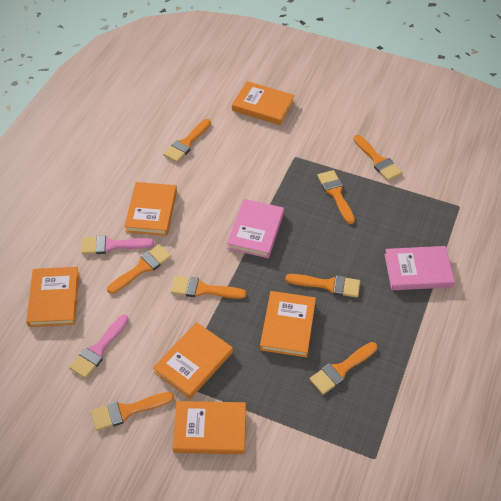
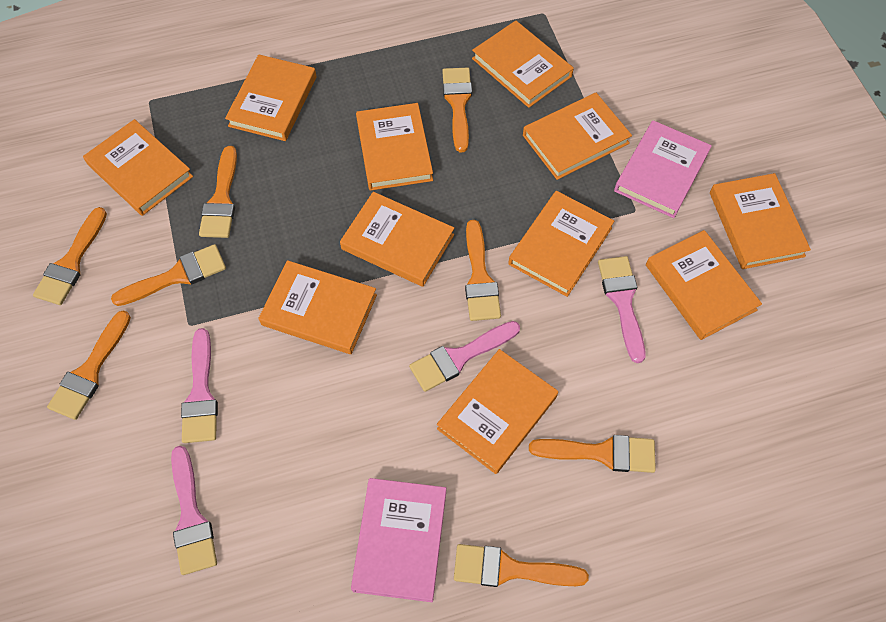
orange book: [26,267,79,327] [124,182,177,236] [153,322,233,399] [173,401,246,454] [232,81,295,125] [260,291,316,357] = 6 -> [83,119,193,216] [225,55,317,141] [258,260,377,354] [340,192,454,287] [356,103,433,191] [437,349,558,474] [472,21,574,108] [508,191,614,297] [523,93,632,180] [646,230,762,340] [710,173,811,269] = 11
pink brush: [69,315,129,379] [81,235,154,254] = 2 -> [171,446,217,575] [181,328,218,443] [409,321,520,392] [598,256,645,363] = 4

